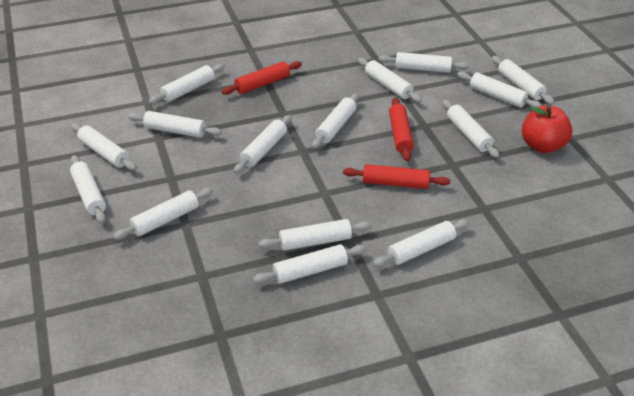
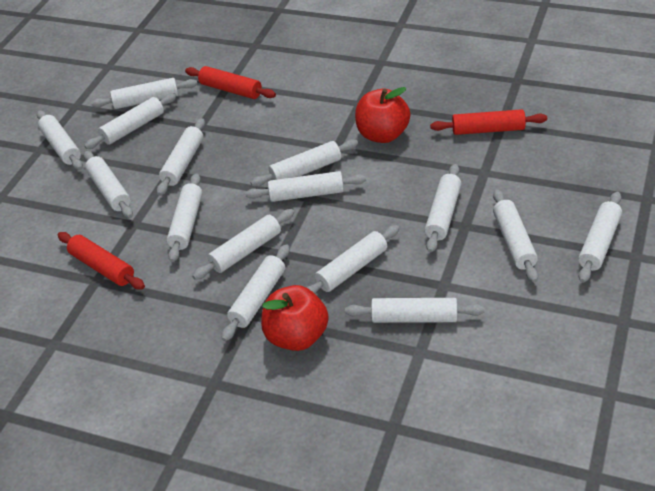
red apple: [522,105,573,153] = 1 -> [261,285,329,351] [355,87,410,143] = 2

